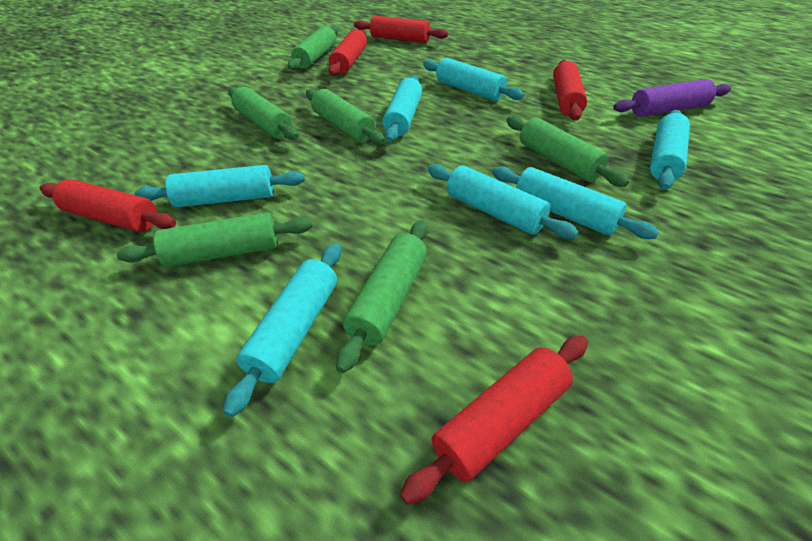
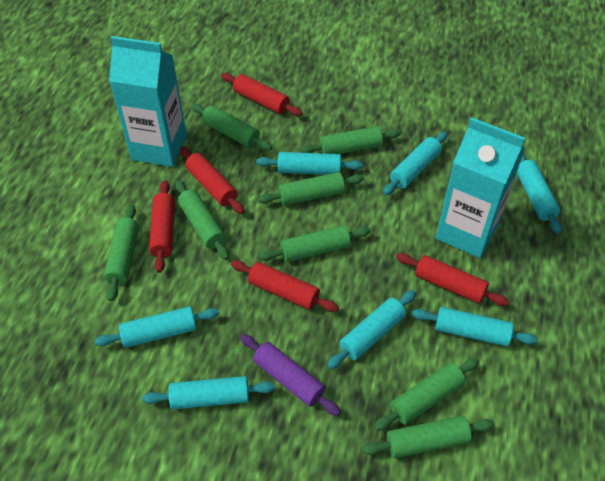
green rolling pin: [117,212,312,267] [228,87,298,140] [288,26,338,70] [306,89,385,145] [336,220,428,373] [506,116,629,187] = 6 -> [104,204,139,301] [175,180,229,260] [191,103,272,150] [258,172,364,206] [259,225,370,262] [300,126,401,154] [362,416,495,458] [374,358,479,431] = 8
turquoise carton: none = 0 -> [109,36,187,167] [436,117,525,258] = 2

